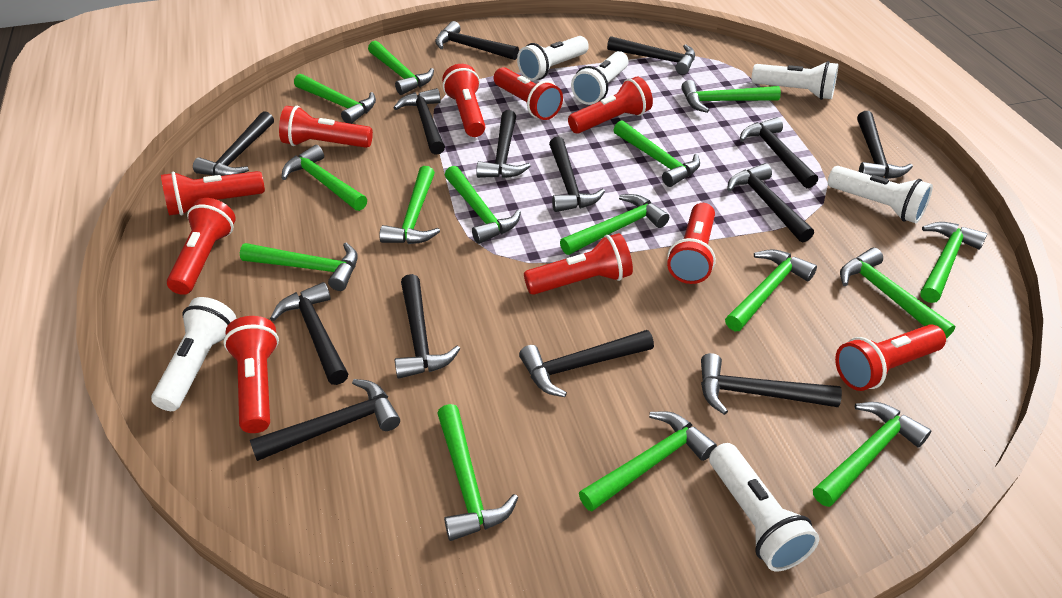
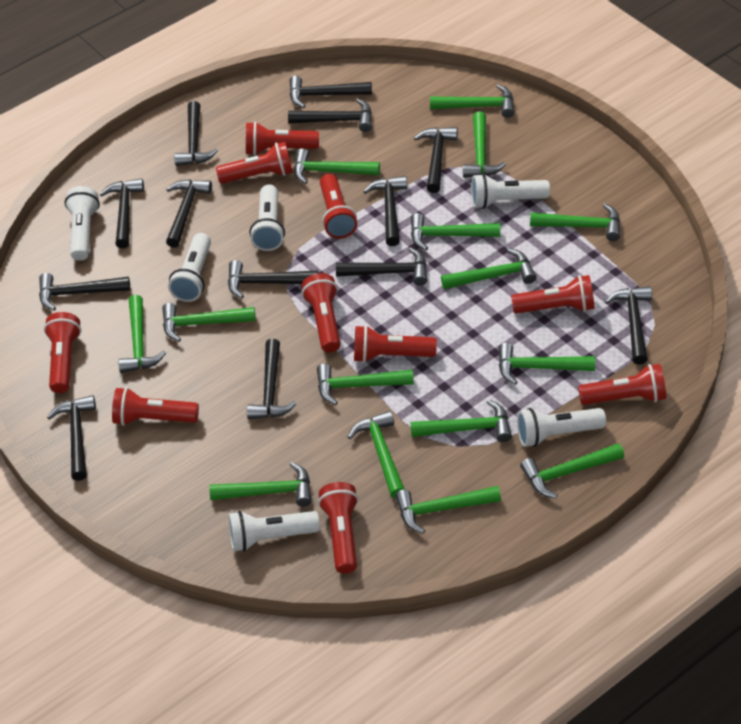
black hammer: [193,111,274,176] [250,379,400,461] [270,282,348,385] [394,88,445,155] [395,274,460,379] [435,21,519,60] [476,110,531,178] [519,330,654,397] [549,137,605,212] [607,36,695,75] [701,353,842,415] [727,163,814,243] [740,117,818,188] [857,111,913,179] = 14 -> [39,273,130,311] [47,395,96,481] [100,178,144,249] [166,179,212,248] [174,101,218,166] [228,260,319,299] [247,339,297,419] [288,99,372,132] [290,75,372,108] [336,247,427,286] [363,176,407,246] [414,127,458,193] [605,286,652,365] = 13

